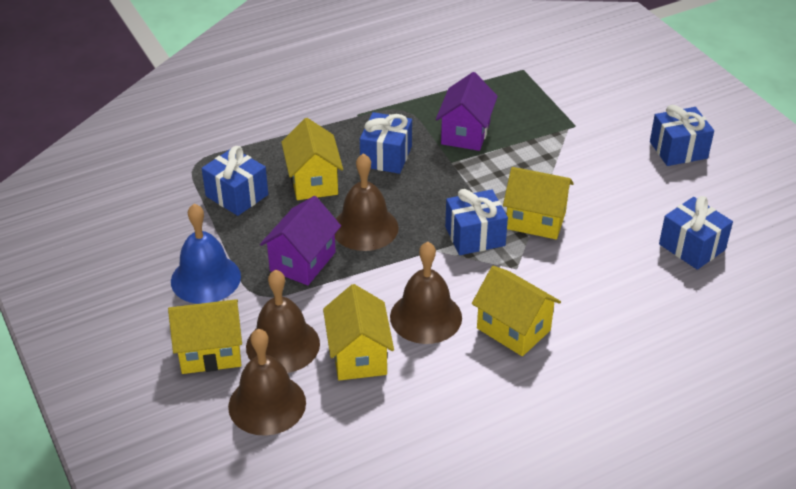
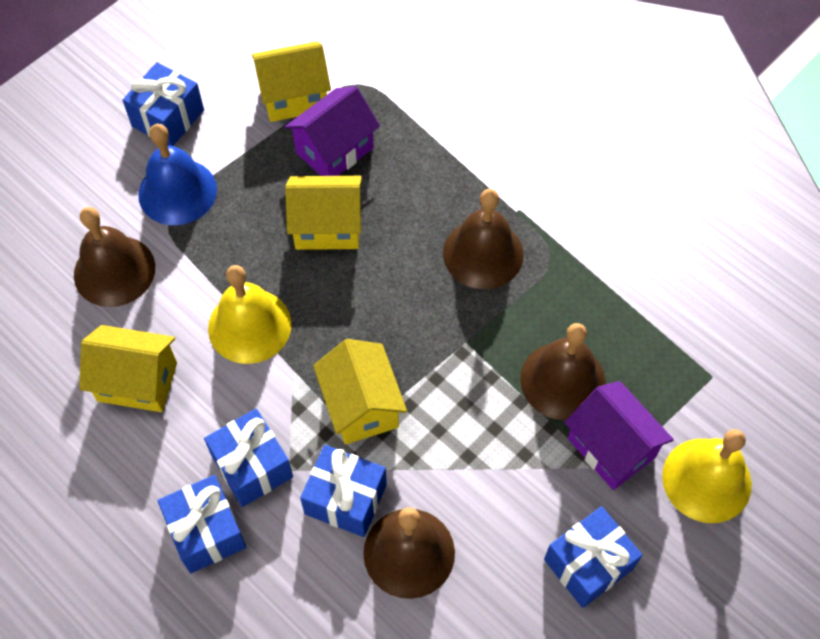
yellow bell: none = 0 -> [208,265,292,364] [662,429,752,523] = 2
yellow house: [168,299,242,374] [281,118,343,200] [323,284,394,381] [472,266,561,356] [503,167,574,239] = 5 -> [79,325,177,412] [252,41,331,122] [285,176,362,250] [313,339,407,445] = 4

